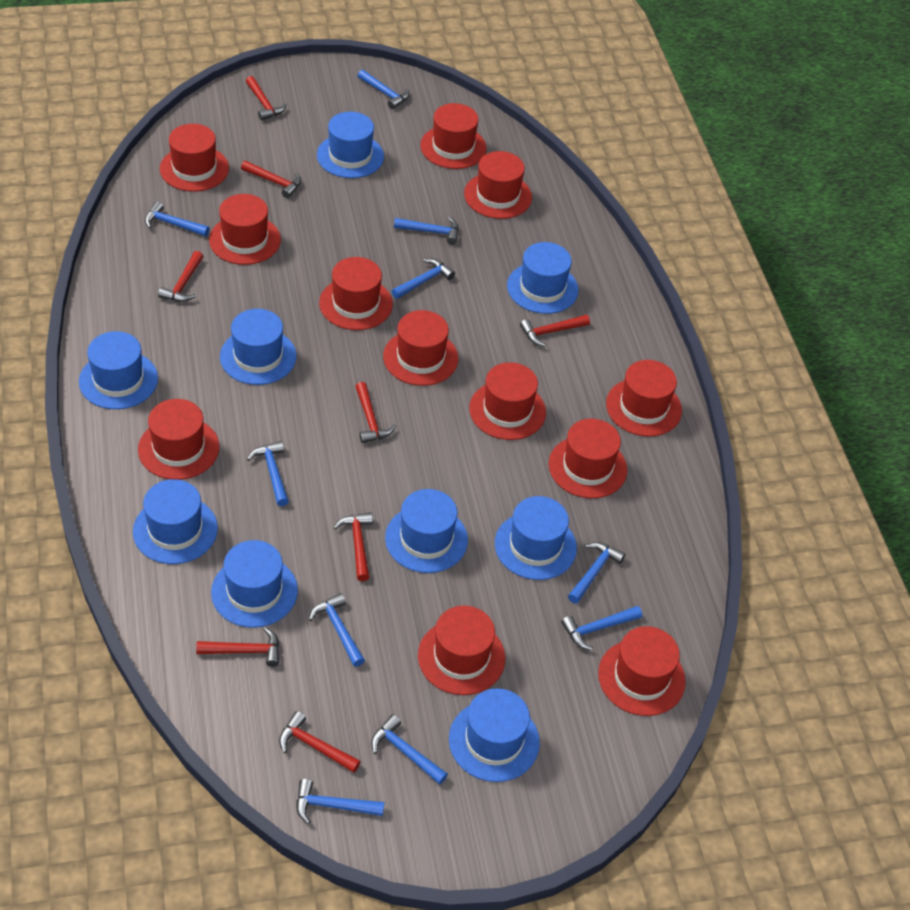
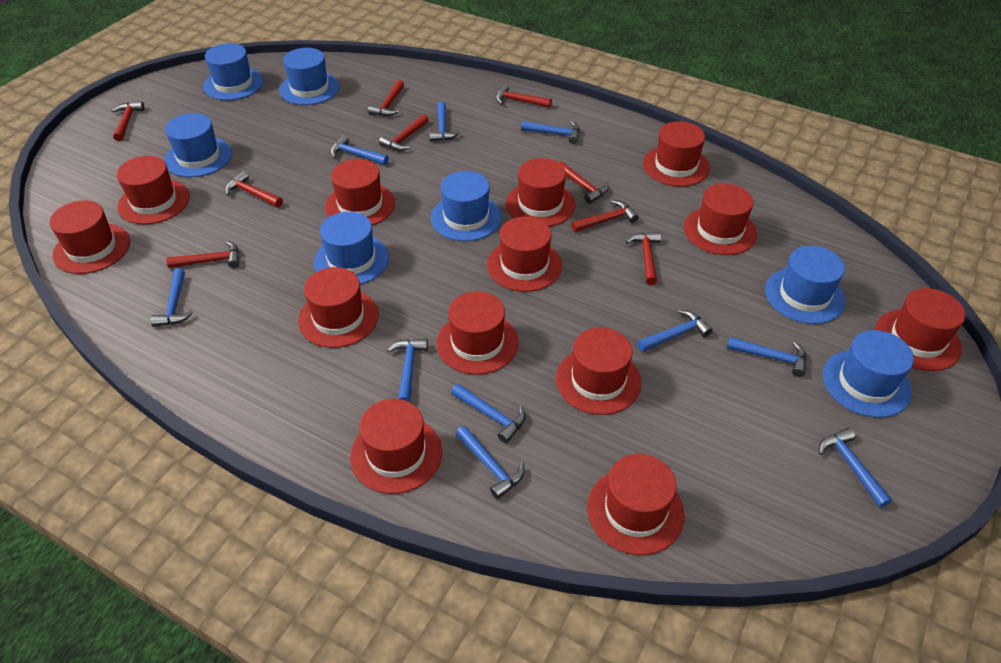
blue hat: [79,331,158,409] [133,479,218,564] [211,540,298,628] [220,309,296,385] [317,112,384,178] [385,489,468,573] [449,688,540,782] [495,496,577,580] [507,242,579,314] = 9 -> [164,113,232,177] [203,43,264,100] [279,48,340,105] [314,212,389,285] [431,171,502,241] [765,246,845,324] [823,330,914,418] = 7
red hammer: [158,251,203,302] [196,627,279,667] [241,161,301,198] [246,76,287,121] [279,711,361,773] [333,513,373,581] [355,382,396,443] [520,315,590,347] = 8 -> [111,102,144,141] [166,241,239,268] [225,171,283,207] [368,80,404,116] [379,114,429,151] [496,84,552,108] [558,161,609,204] [571,200,639,232] [626,232,661,285] = 9
red hat: [138,399,219,480] [160,124,229,192] [209,194,281,265] [319,257,393,330] [383,310,458,386] [418,606,505,695] [420,103,487,169] [464,151,532,219] [469,362,546,440] [549,419,627,498] [598,626,686,716] [606,360,682,437] = 12 -> [50,201,130,274] [117,156,190,225] [298,267,379,348] [325,159,395,226] [350,399,442,494] [436,291,519,375] [487,217,562,292] [506,158,576,227] [556,328,642,415] [587,454,685,555] [643,121,710,187] [684,184,757,255] [875,288,966,371] = 13

